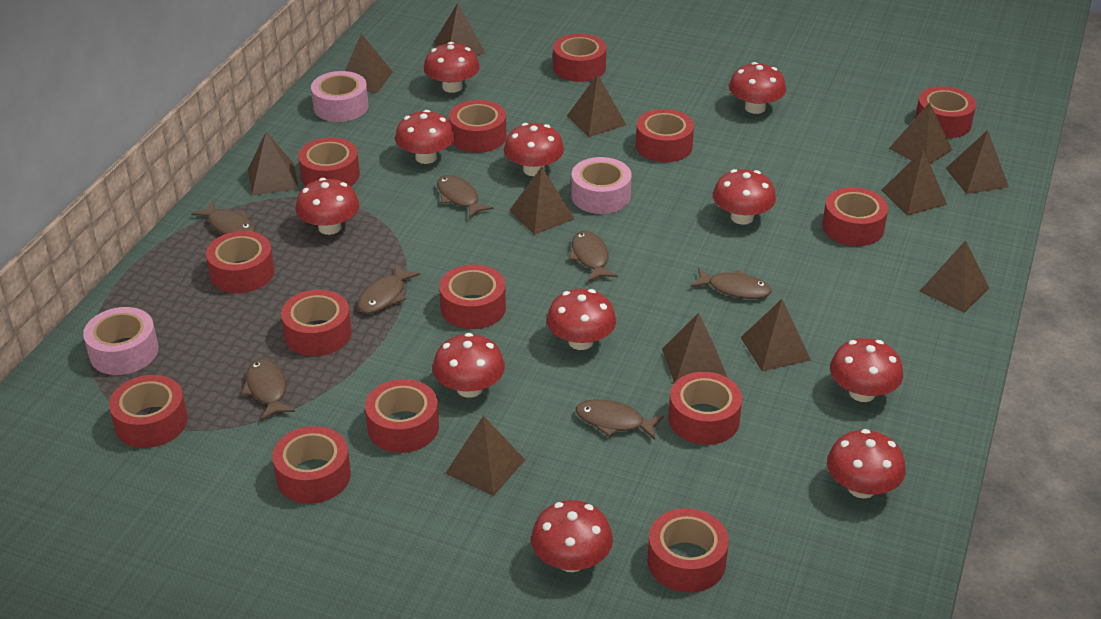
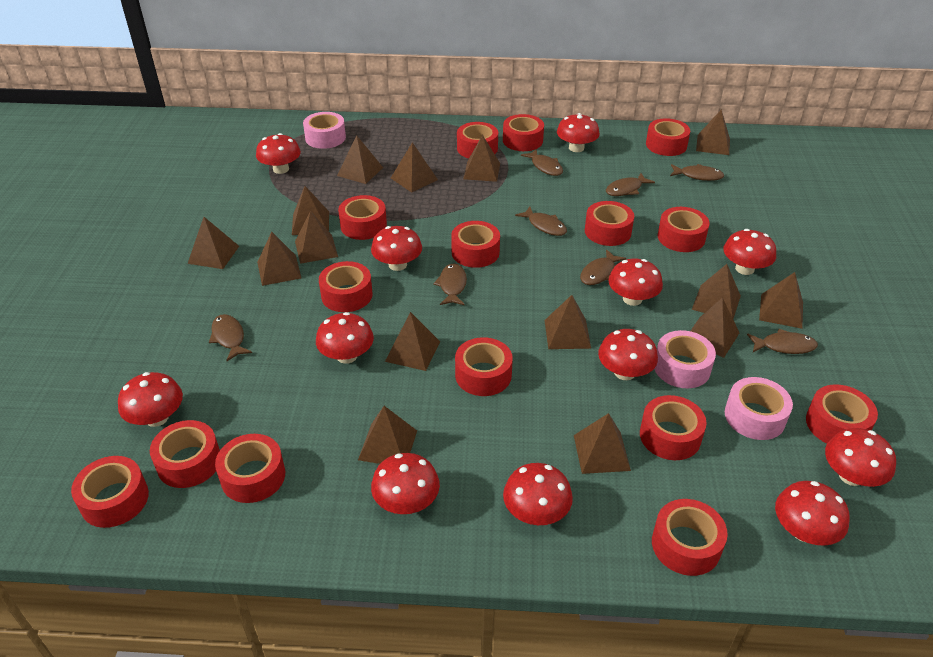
brown fish: [191,200,255,235] [241,359,295,420] [357,264,420,314] [437,175,493,219] [568,231,618,282] [576,399,664,440] [690,267,772,299] = 7 -> [209,314,252,361] [433,263,467,305] [515,206,567,236] [521,149,563,176] [580,249,626,285] [606,173,655,196] [670,164,725,181] [747,329,818,354] = 8
brown pyramid: [248,132,299,196] [345,34,393,93] [434,3,486,55] [445,416,525,496] [509,167,575,235] [567,74,626,137] [662,313,728,383] [740,299,811,371] [881,150,947,216] [889,102,952,164] [919,240,989,313] [946,130,1009,194] = 12 -> [187,217,239,269] [257,232,301,286] [292,186,329,235] [295,211,338,264] [337,135,383,184] [358,406,417,464] [385,312,440,371] [391,142,438,193] [463,135,500,182] [544,295,591,349] [574,413,631,474] [691,297,739,358] [692,264,741,319] [696,109,730,155] [759,272,803,329] = 15
red mushroom: [295,178,359,235] [395,110,455,164] [424,42,480,93] [433,333,505,398] [504,123,564,176] [531,500,613,572] [546,289,616,350] [713,169,776,225] [729,62,786,114] [827,429,906,498] [830,338,903,402] = 11 -> [118,372,183,427] [256,133,301,174] [316,312,374,364] [371,226,422,271] [371,453,440,514] [503,463,573,525] [557,113,600,152] [598,329,658,380] [609,259,663,306] [723,229,776,275] [775,481,850,546] [825,428,896,487] = 12
red tape: [109,375,188,448] [206,231,274,293] [272,426,351,504] [281,290,352,356] [298,137,360,186] [365,379,439,453] [439,265,506,329] [449,100,506,153] [553,34,606,82] [636,109,694,162] [647,508,729,593] [668,372,742,445] [822,187,888,246] [915,86,976,138] = 14 -> [71,456,149,528] [150,420,220,488] [215,434,285,503] [319,261,373,312] [338,195,387,240] [451,221,500,268] [455,337,513,396] [457,122,498,158] [503,114,544,151] [585,201,634,246] [640,395,707,460] [646,118,690,156] [652,499,728,576] [658,207,710,252] [806,384,878,443] = 15

